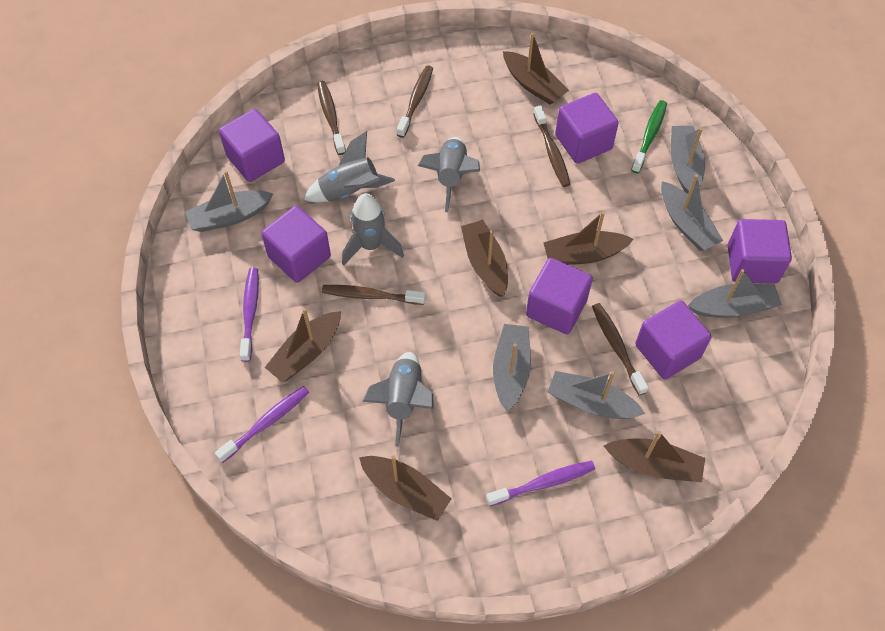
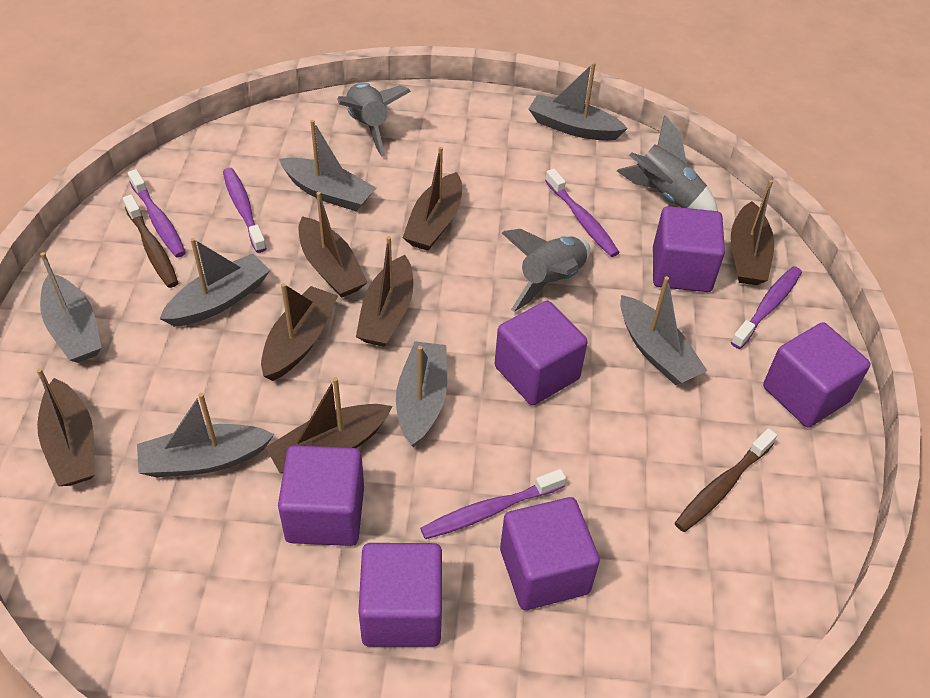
brown boat: [265,308,341,382] [359,455,451,521] [461,220,508,297] [503,33,569,104] [543,211,634,265] [604,431,705,482] = 6 -> [37,368,95,486] [261,283,338,381] [265,377,392,474] [299,192,368,298] [356,236,413,347] [402,147,462,251] [731,180,774,285] = 7
brown toothbrush: [317,81,345,155] [322,285,425,305] [397,65,433,138] [533,105,571,187] [592,303,648,395] = 5 -> [123,195,178,288] [675,428,777,532] = 2
green toothbrush: [631,100,667,173] = 1 -> none = 0
grey boat: [185,171,273,232] [493,324,531,411] [548,371,645,419] [661,174,723,250] [671,126,705,195] [688,269,782,318] = 6 -> [40,252,102,363] [137,393,274,478] [160,238,270,327] [279,120,376,211] [396,341,447,447] [529,62,628,141] [620,276,707,385] = 7
grey rocket: [304,131,395,202] [342,193,404,265] [362,352,433,446] [418,137,480,212] = 4 -> [337,83,411,157] [502,229,591,312] [617,115,718,211] = 3
purple toothbrush: [215,386,309,463] [240,268,259,362] [486,461,595,506] = 3 -> [128,169,186,258] [223,168,267,253] [420,469,566,539] [545,169,620,257] [731,266,802,349] = 5

